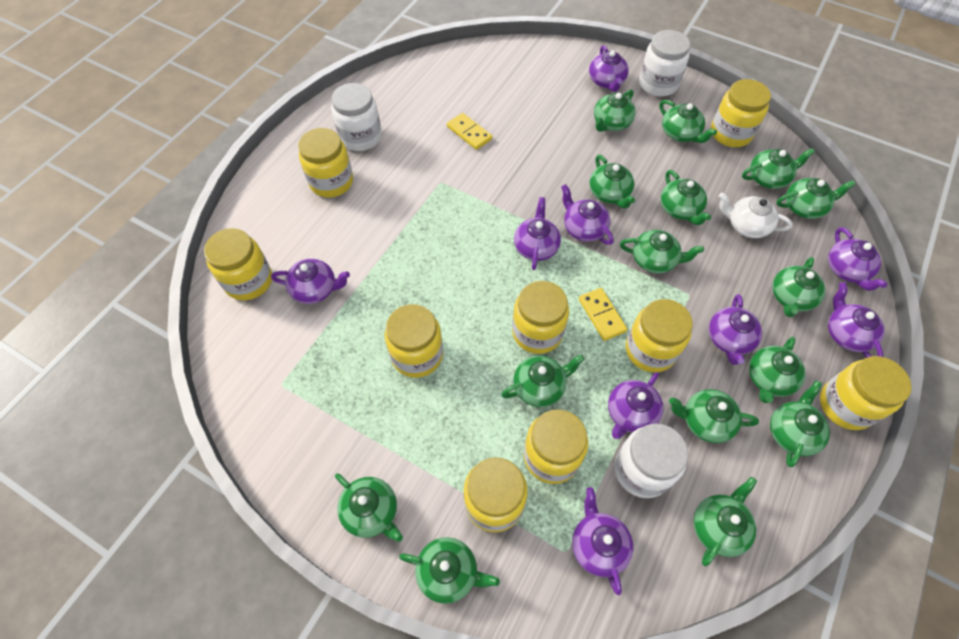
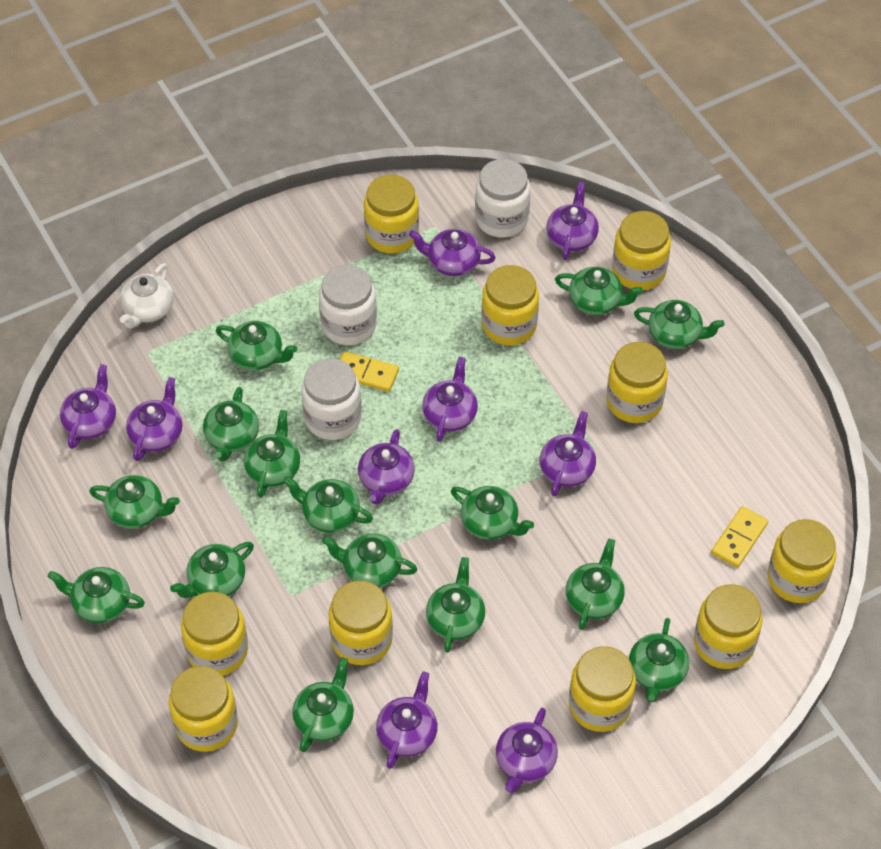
yellow jar: [204,228,272,300] [298,128,353,197] [385,304,443,378] [464,457,528,532] [512,281,569,354] [524,409,588,484] [626,299,693,373] [711,79,771,147] [820,356,912,430] = 9 -> [169,666,238,752] [181,592,248,676] [329,581,393,665] [364,174,419,253] [482,265,539,345] [569,646,636,732] [606,342,668,423] [612,211,671,290] [694,584,763,669] [768,519,836,603] = 10

